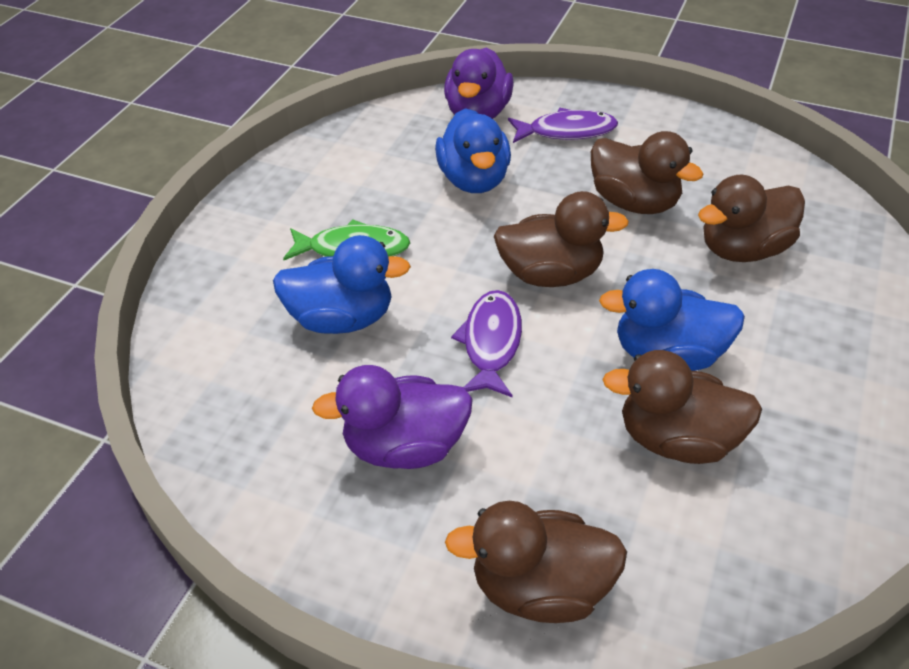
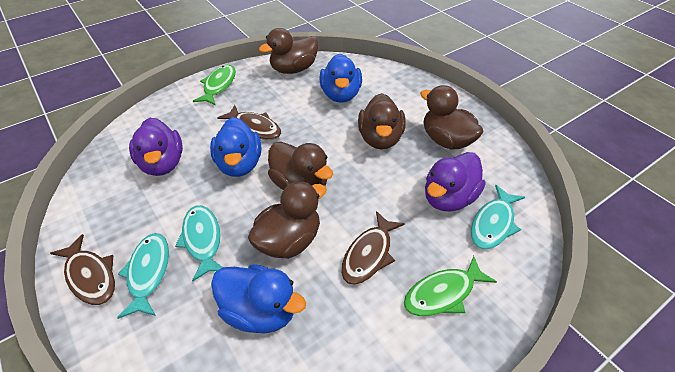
brown fish: none = 0 -> [50,234,115,305] [217,105,281,140] [341,211,405,285] = 3
green fish: [283,219,410,260] = 1 -> [193,65,236,106] [404,256,497,316] = 2
purple fish: [451,290,522,398] [508,108,618,143] = 2 -> none = 0
turquoise fish: none = 0 -> [117,233,169,319] [175,205,223,282] [471,185,525,250] = 3

